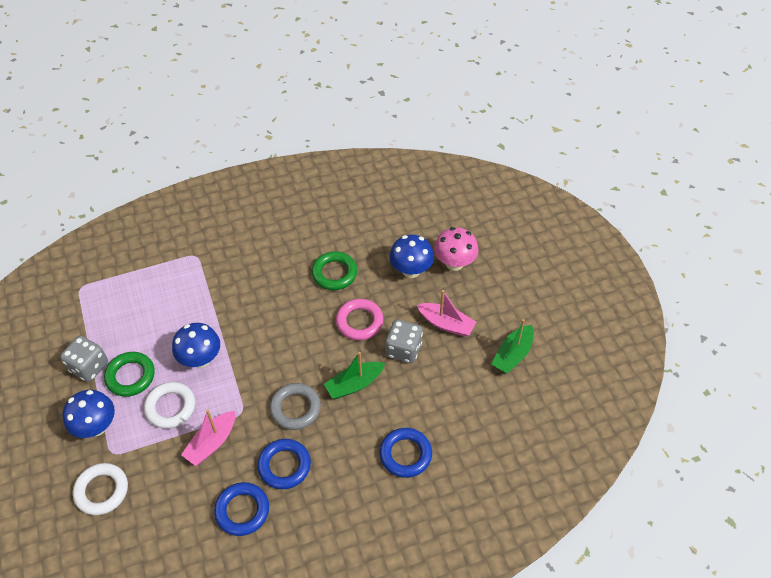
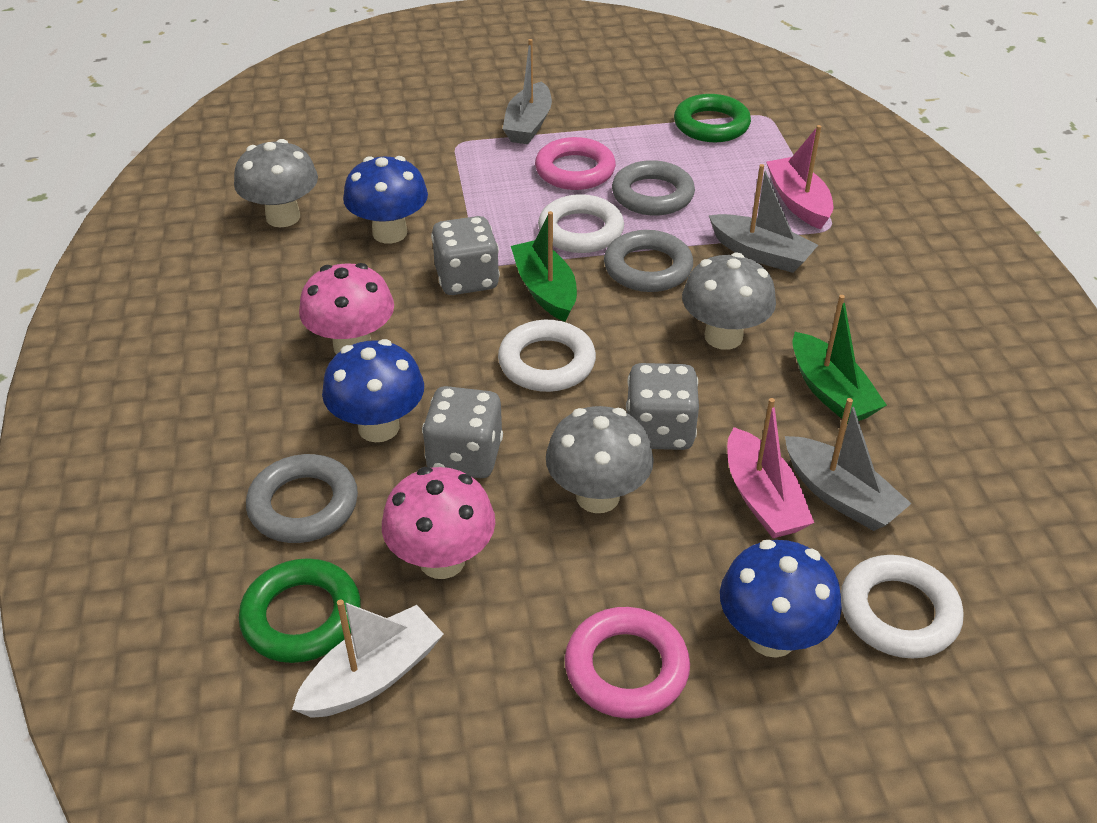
blue ring: [214,482,269,536] [257,439,311,489] [379,428,432,478] = 3 -> none = 0
grey boat: none = 0 -> [503,39,552,144] [709,164,818,273] [785,398,912,531] = 3
grey dice: [60,336,108,382] [385,319,423,363] = 2 -> [422,386,503,478] [431,216,500,295] [626,363,699,450] = 3
grey mushroom: none = 0 -> [234,139,318,227] [546,406,654,513] [682,252,776,350] = 3
grey ring: [270,383,321,430] = 1 -> [246,454,358,543] [604,230,693,292] [612,160,695,216] = 3
pink mushroom: [434,227,479,271] = 1 -> [299,263,394,354] [382,467,495,579] = 2
pink ring: [336,299,383,340] = 1 -> [535,137,616,190] [565,607,690,718] = 2
white boat: none = 0 -> [292,599,443,718] = 1
white ring: [73,463,128,515] [144,382,195,429] = 2 -> [498,320,596,392] [538,194,624,253] [841,555,964,658] = 3

